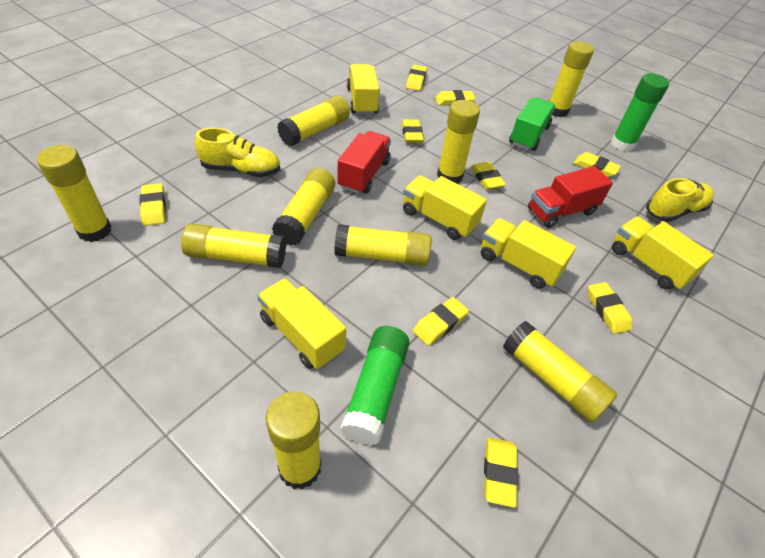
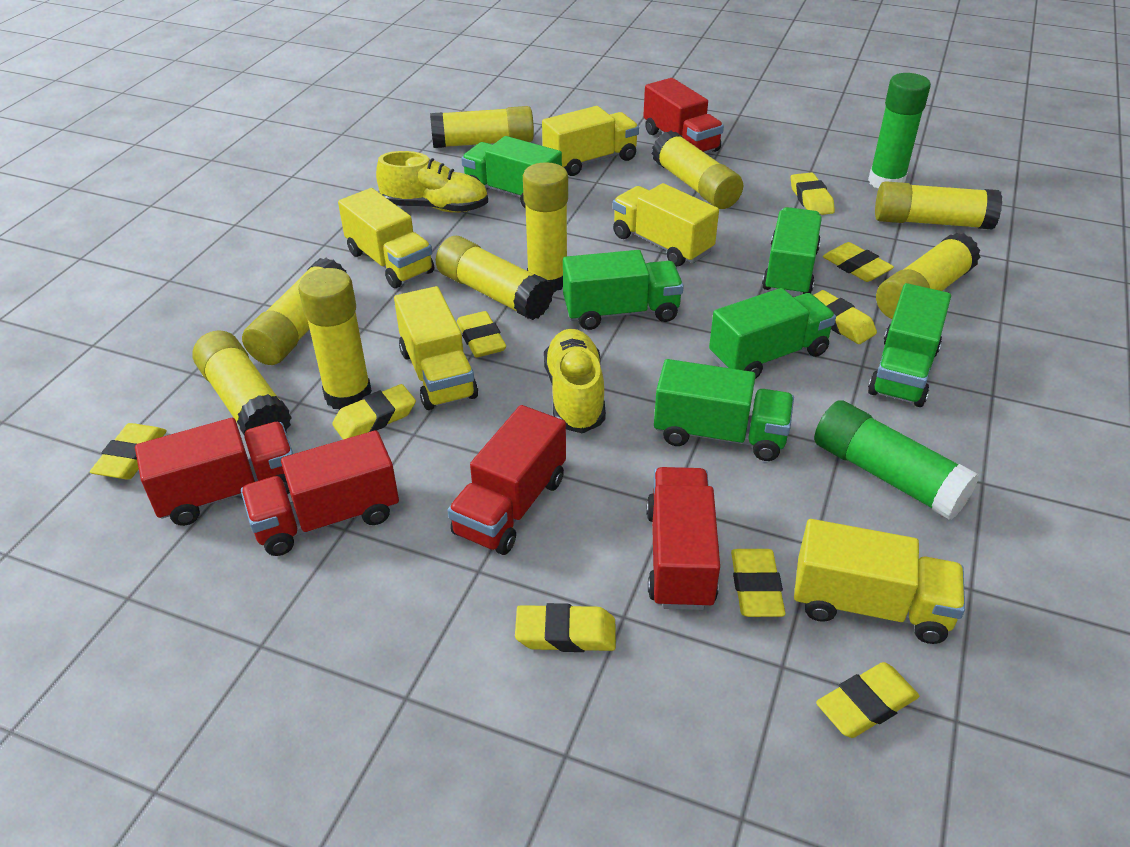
green truck: [509,98,556,151] = 1 -> [461,136,562,209] [563,250,684,330] [654,359,794,461] [709,288,836,379] [762,207,822,297] [868,283,951,407] = 6
red truck: [337,131,391,194] [528,166,613,228] = 2 -> [135,418,293,526] [241,430,399,556] [448,405,566,555] [643,78,724,153] [646,467,720,610] = 5

